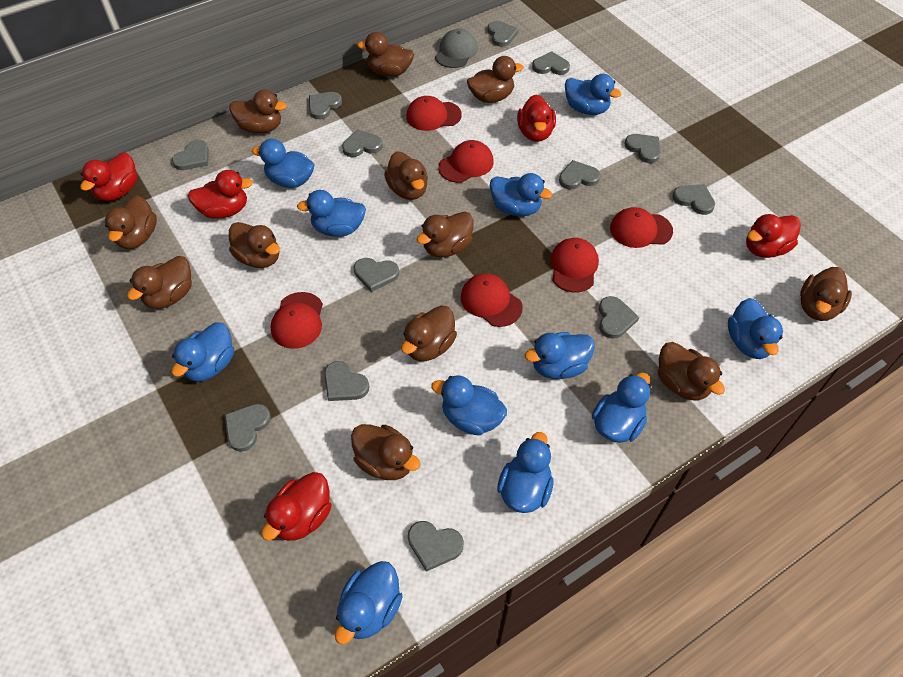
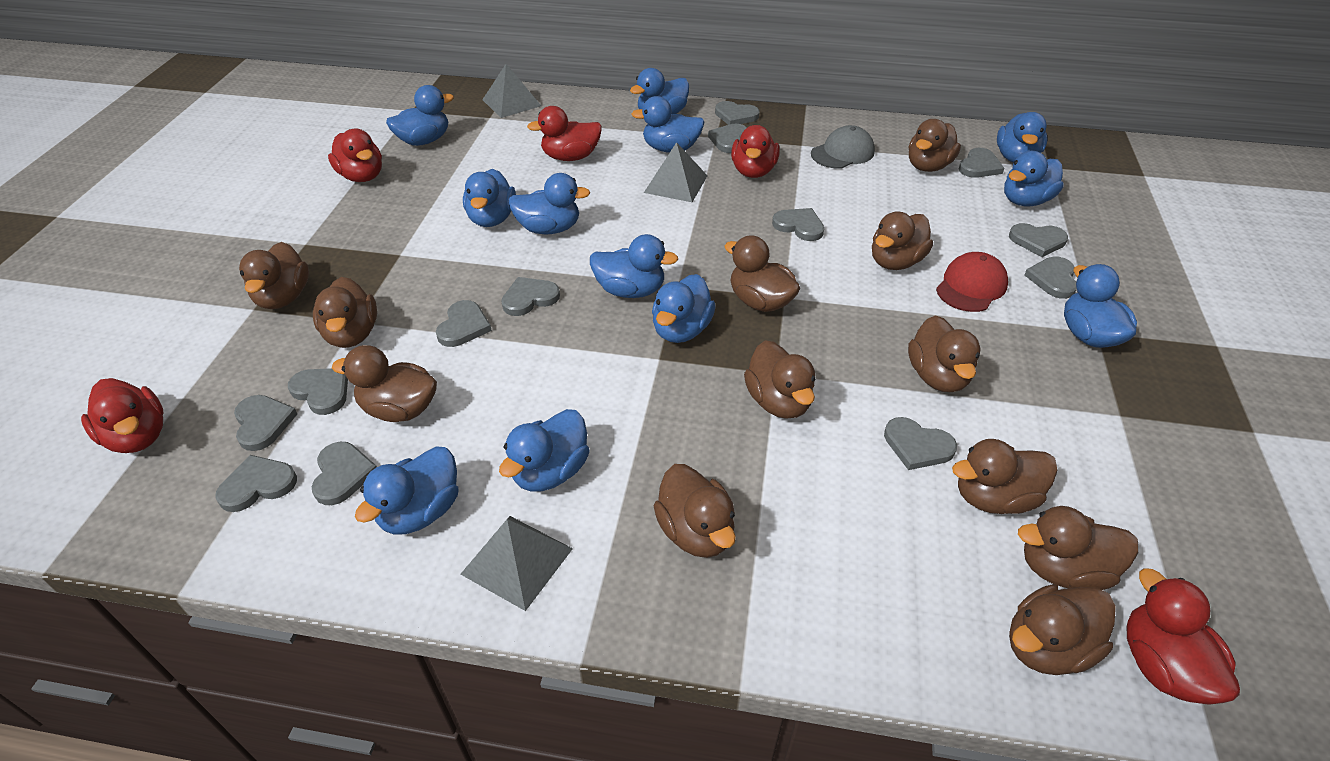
blue duck: [172,322,234,382] [252,139,314,188] [297,190,366,237] [335,561,403,645] [431,375,507,435] [490,173,552,217] [497,432,554,513] [525,332,595,379] [565,74,621,115] [592,372,651,443] [728,298,783,359] = 11 -> [355,446,459,535] [386,85,454,146] [463,169,516,227] [499,409,590,492] [508,173,590,234] [590,234,678,298] [630,68,689,114] [631,96,705,153] [652,274,716,343] [997,112,1047,163] [1004,151,1064,206] [1064,264,1137,348] = 12
grey pyramid: none = 0 -> [461,516,573,611] [482,64,541,118] [644,142,708,202] = 3
red cap: [271,292,323,349] [406,96,462,131] [438,140,494,183] [461,274,523,327] [551,238,599,292] [610,207,673,248] = 6 -> [936,252,1008,312] = 1

